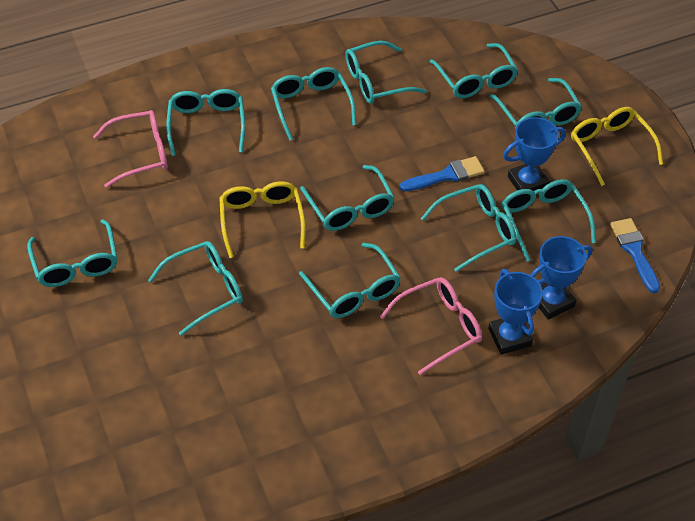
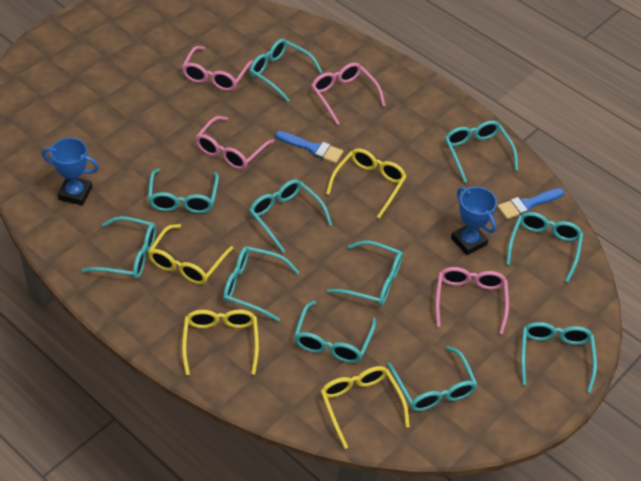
blue trophy: [488,269,543,355] [503,117,566,191] [530,236,592,319] = 3 -> [42,138,99,205] [451,187,497,255] = 2
pink glasses: [93,110,168,188] [380,277,482,375] = 2 -> [182,46,253,91] [195,116,274,170] [311,63,385,125] [436,267,509,334] = 4
yellow glasses: [219,181,306,258] [571,107,663,186] = 2 -> [148,224,233,284] [182,309,259,375] [321,366,410,449] [326,148,407,219] = 4

